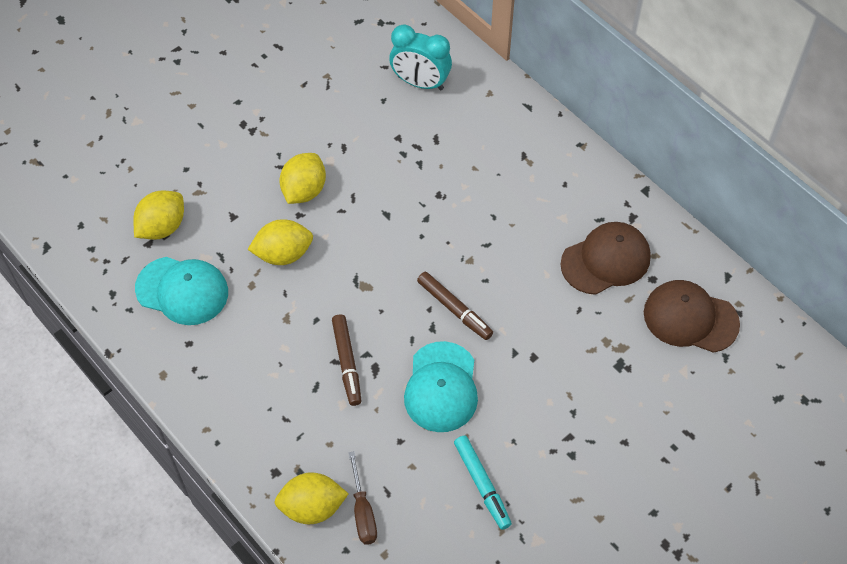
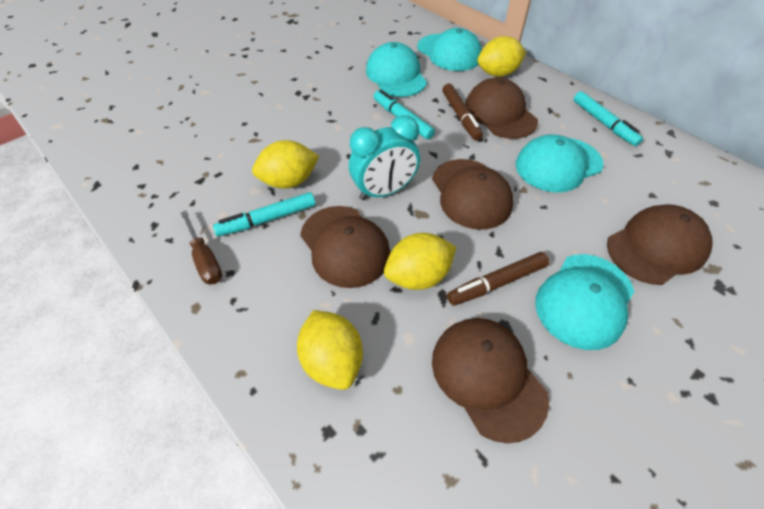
brown cap: [560,222,651,295] [644,280,740,353] = 2 -> [300,206,390,288] [432,159,514,230] [432,318,549,443] [465,77,538,139] [607,204,713,285] = 5
turquoise cap: [135,257,228,325] [404,341,478,432] = 2 -> [366,42,427,97] [417,28,482,71] [516,134,604,192] [535,254,635,350] = 4
turquoise marker: [454,435,512,530] = 1 -> [213,192,316,236] [373,90,435,140] [573,91,643,146] = 3

